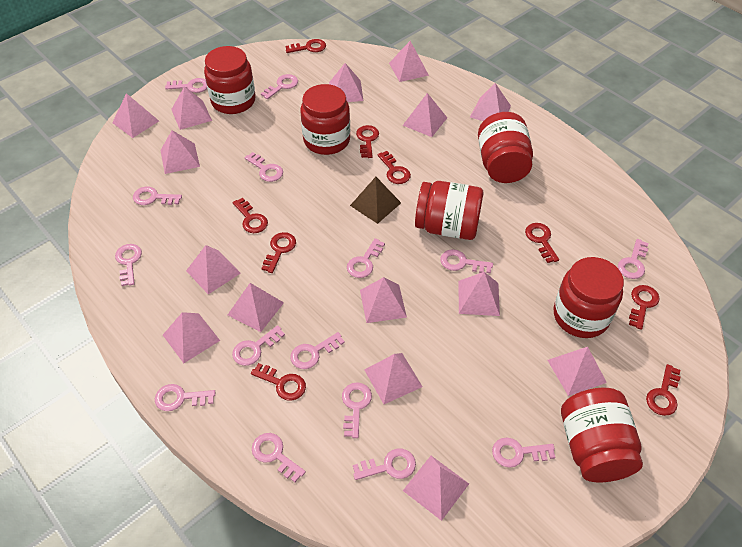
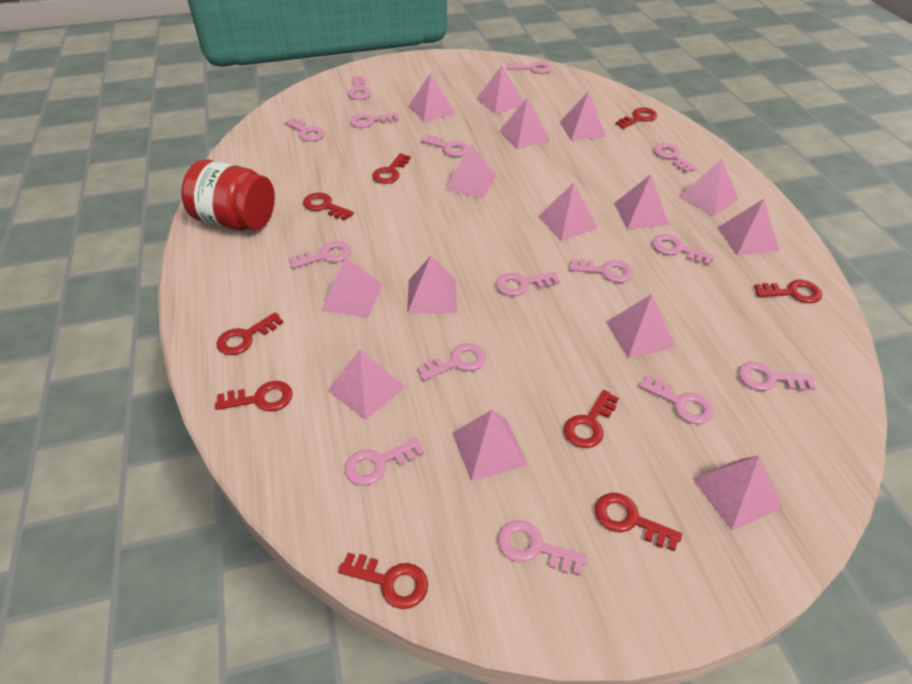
brown pyramid: [350,177,401,224] = 1 -> none = 0
red jar: [204,46,256,114] [300,84,350,155] [415,181,484,240] [478,112,533,183] [554,257,624,338] [561,388,643,482] = 6 -> [182,159,275,231] = 1

